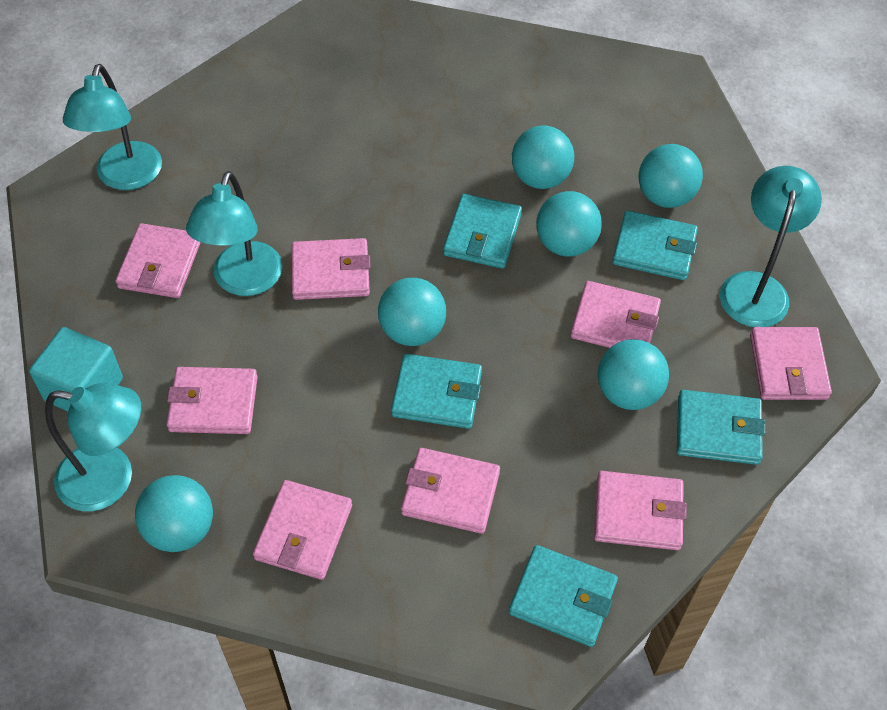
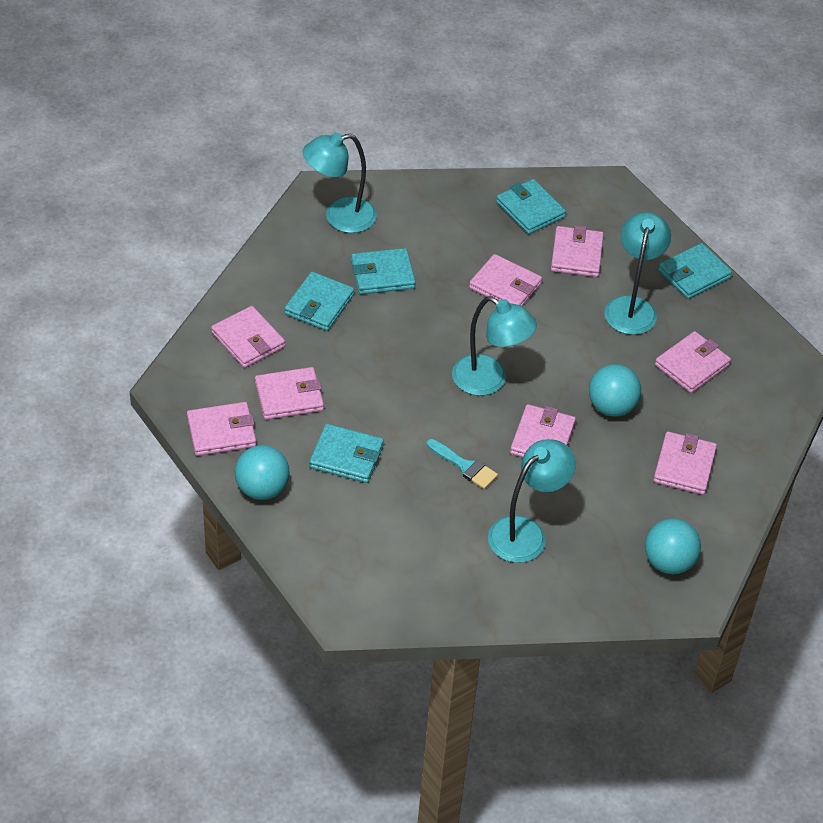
turquoise ball: [135,475,213,552] [378,278,446,346] [512,125,574,189] [536,191,602,256] [598,339,669,410] [639,144,703,208] = 6 -> [235,445,290,500] [589,364,641,417] [645,518,701,574] = 3
turquoise brush: none = 0 -> [427,439,498,489] = 1
turquoise cube: [29,327,123,411] = 1 -> none = 0

